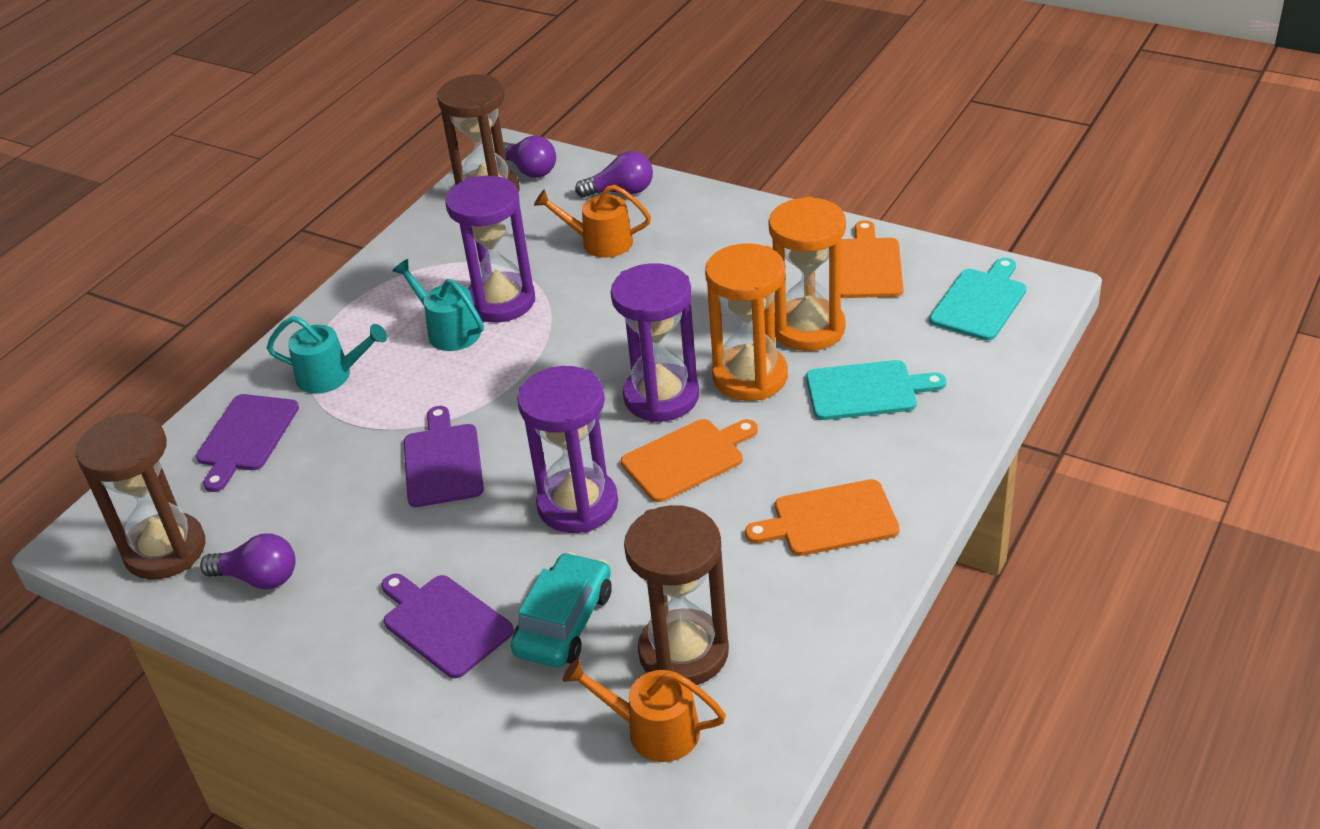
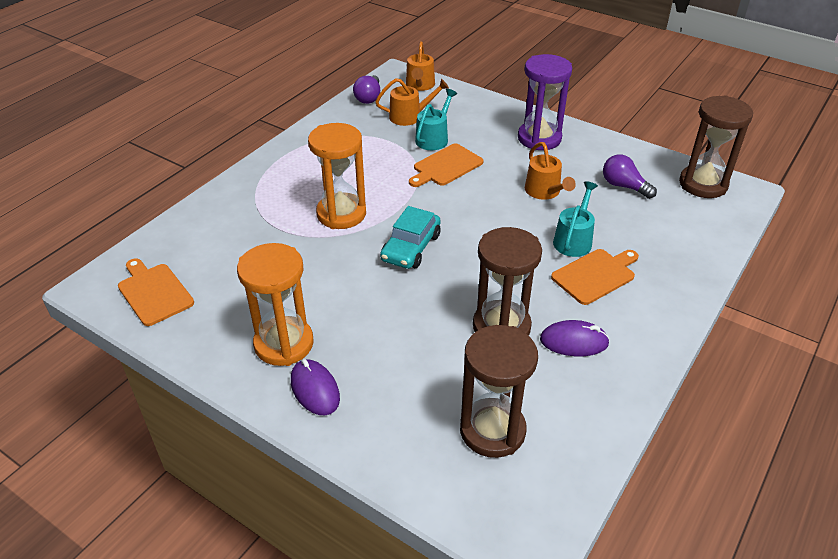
orange watering can: [534,185,651,258] [563,659,726,762] = 2 -> [375,78,449,126] [406,41,435,91] [525,142,576,200] = 3
purple cutting board: [196,394,299,492] [382,574,514,678] [404,406,484,507] = 3 -> none = 0
purple hourglass: [446,176,535,323] [517,366,618,533] [611,263,699,423] = 3 -> [518,54,572,150] = 1
purple light bulb: [200,533,296,589] [503,135,556,178] [575,151,653,198] = 3 -> [353,75,380,104] [603,155,657,199] = 2
purple mouse: none = 0 -> [291,359,340,415] [540,320,610,356] = 2
turquoise cutting board: [806,360,946,420] [929,257,1027,341] = 2 -> none = 0

